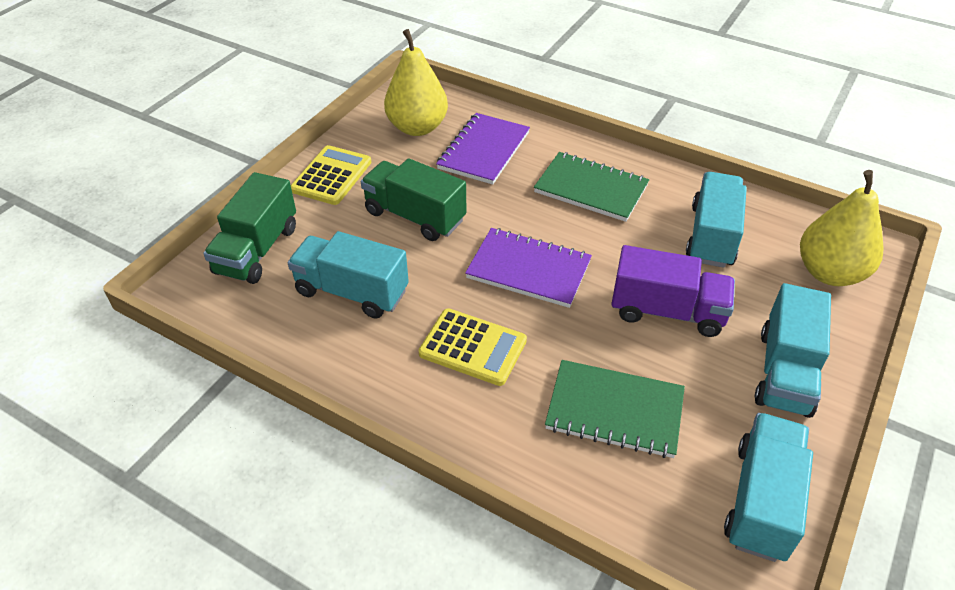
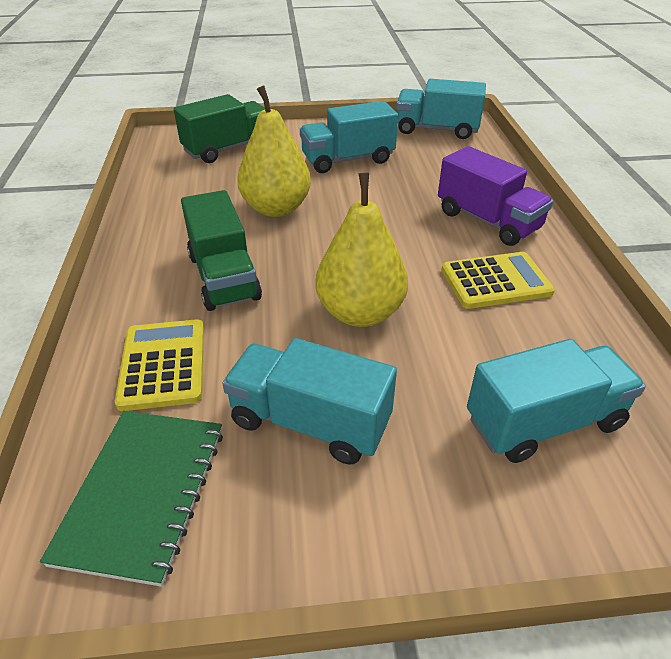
green notebook: [534,152,649,222] [545,360,685,458] = 2 -> [40,411,223,587] = 1
purple notebook: [436,113,530,185] [465,228,592,308] = 2 -> none = 0

